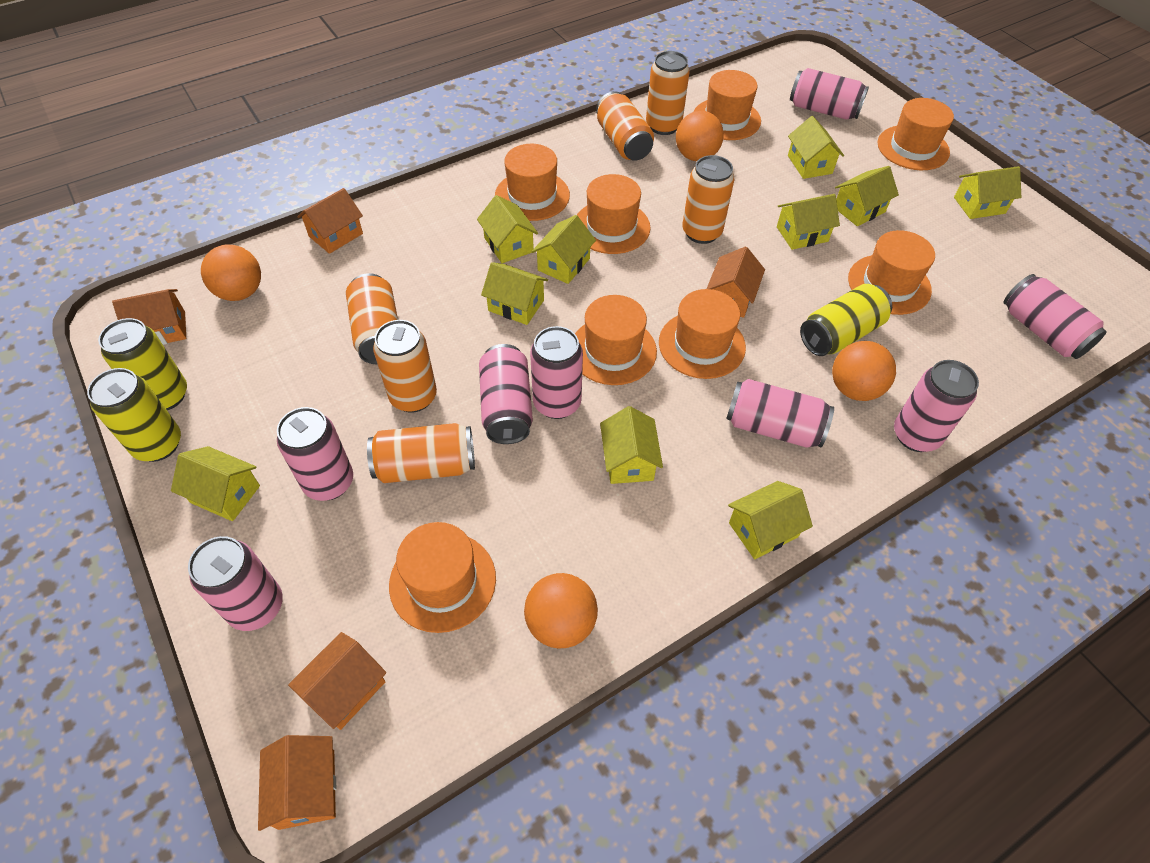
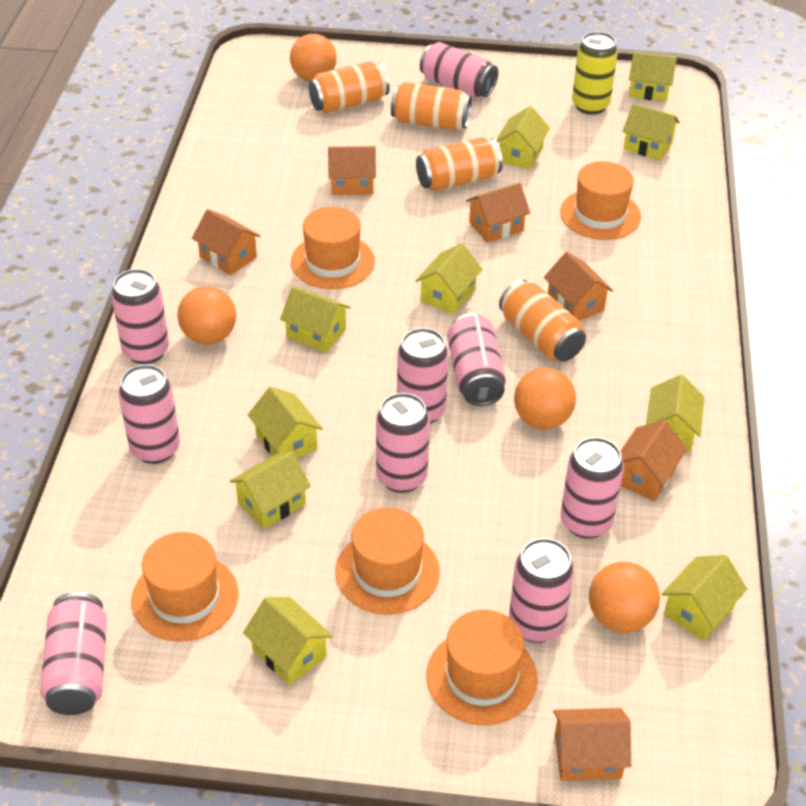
orange can: [346,273,398,364] [367,423,475,483] [373,320,437,413] [596,91,654,161] [646,51,690,135] [682,155,734,244] = 6 -> [308,62,390,113] [391,82,472,130] [416,137,503,191] [499,279,586,362] = 4
orange hat: [389,522,496,633] [495,144,570,221] [575,295,657,385] [577,174,651,254] [659,289,746,379] [693,70,761,140] [848,230,935,315] [878,98,954,170] = 8 -> [131,532,238,642] [291,207,375,289] [335,507,440,614] [427,610,538,725] [560,161,641,240] = 5
orange house: [112,289,186,345] [258,735,336,831] [288,632,386,730] [297,188,363,254] [707,247,765,318] = 5 -> [192,209,261,275] [328,146,376,195] [466,183,530,243] [544,252,613,321] [553,708,631,781] [620,420,687,501] = 6
pink can: [188,536,283,631] [277,407,353,501] [479,344,533,444] [530,326,583,419] [726,379,834,448] [790,68,869,120] [894,360,979,452] [1003,274,1107,359] = 8 -> [40,592,107,715] [111,269,169,364] [118,364,180,464] [376,393,430,493] [397,328,449,424] [420,42,498,97] [447,313,506,406] [509,538,574,643] [561,437,624,539] = 9
yellow can: [87,368,181,462] [98,318,187,410] [800,284,892,356] = 3 -> [572,32,618,115] = 1

